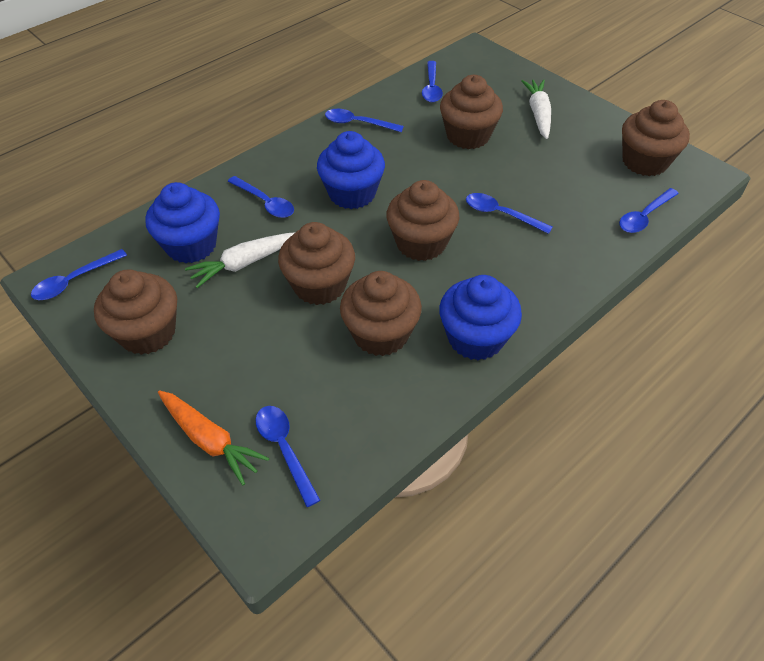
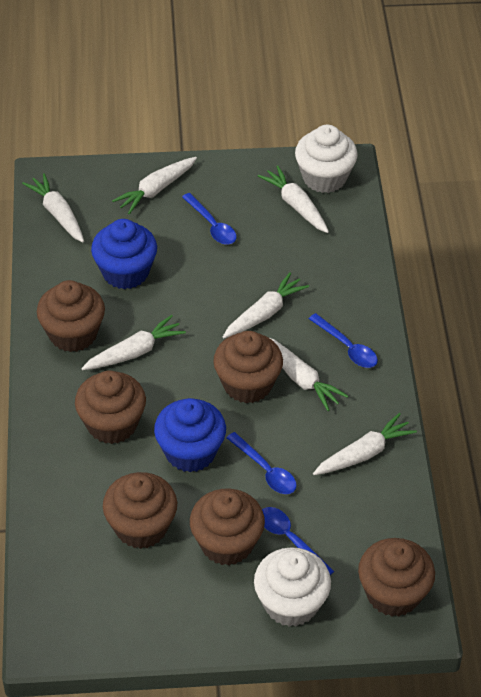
blue cupcake: [145,182,220,263] [317,131,385,209] [439,275,522,360] = 3 -> [91,219,157,289] [154,398,226,472] = 2
blue spoon: [31,249,127,300] [228,176,294,218] [256,406,320,507] [325,109,404,132] [422,61,443,102] [466,193,553,234] [619,188,679,233] = 7 -> [182,193,237,245] [226,432,297,494] [262,507,334,575] [309,313,378,368] = 4
orange carrot: [158,390,269,485] = 1 -> none = 0
white carrot: [185,232,295,288] [521,79,551,139] = 2 -> [22,173,84,243] [81,315,186,370] [112,157,197,214] [223,272,309,338] [258,166,329,233] [268,337,348,411] [313,413,417,475] = 7
white cupcake: none = 0 -> [254,547,331,627] [295,125,358,193] = 2

